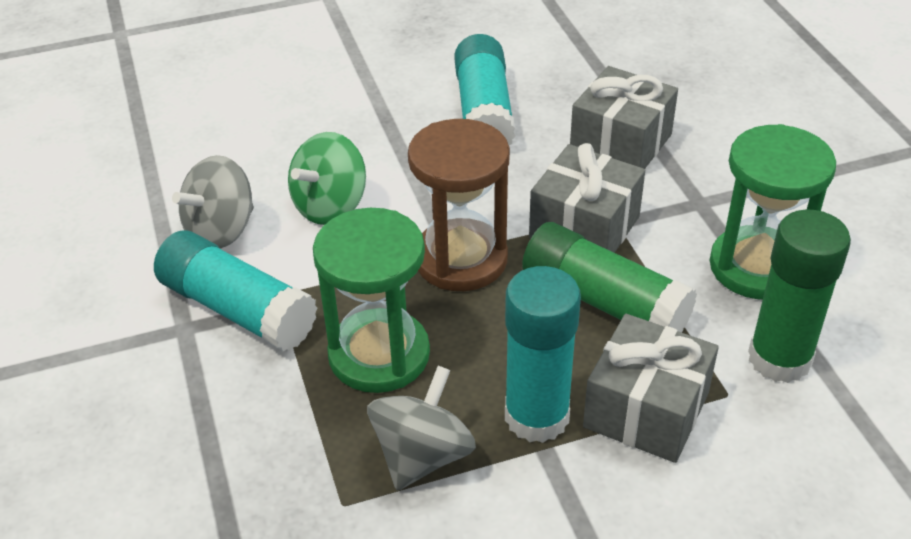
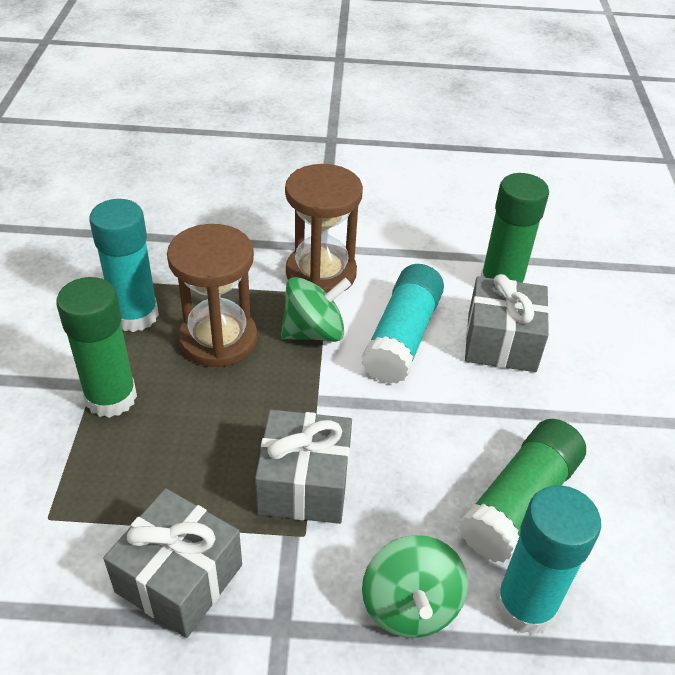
brown hourglass: [408,119,510,291] = 1 -> [167,224,257,367] [285,164,363,293] = 2
green glue stick: [522,222,697,333] [748,209,851,383] = 2 -> [56,277,137,418] [458,419,586,563] [480,173,549,283] = 3
green hourglass: [313,208,430,393] [710,124,836,300] = 2 -> none = 0
green spinning top: [288,132,366,225] = 1 -> [281,277,351,342] [362,535,468,638] = 2
grey spinning top: [172,155,254,249] [367,366,476,490] = 2 -> none = 0

